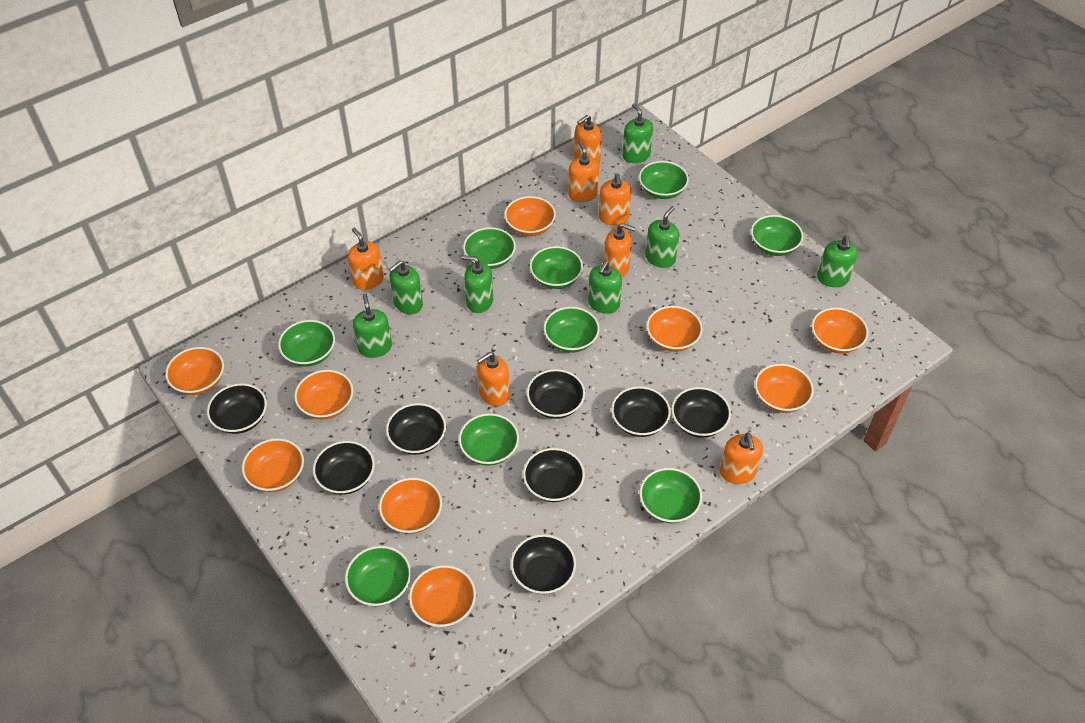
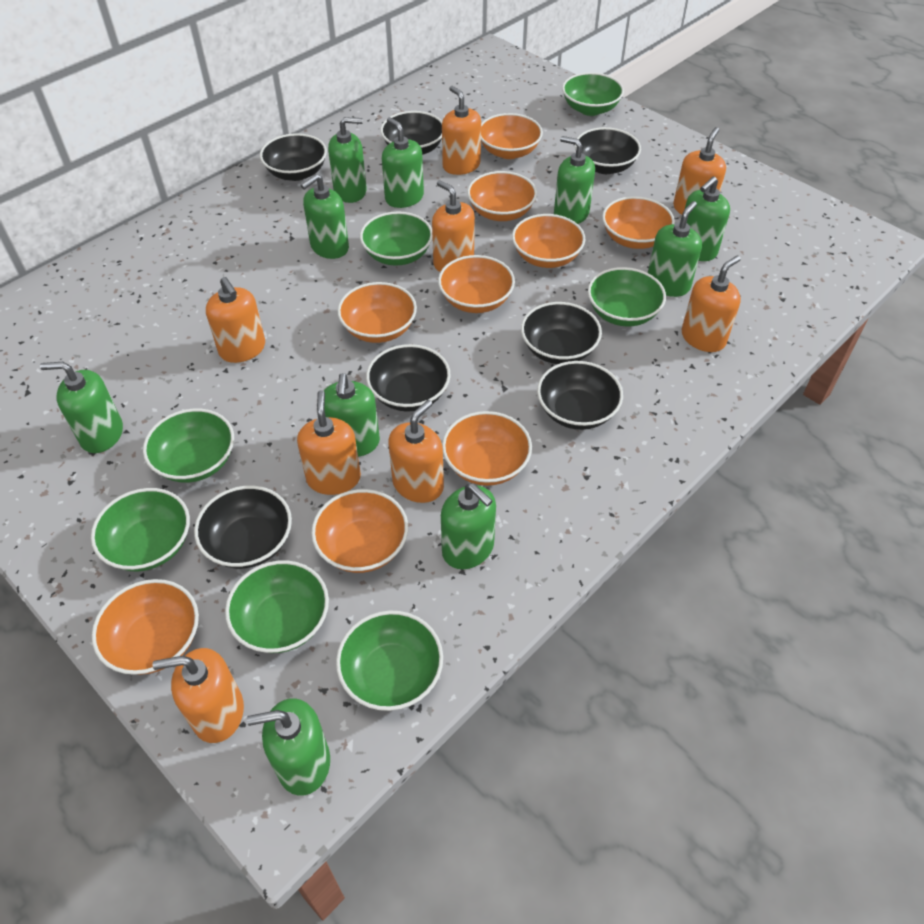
black bowl: [207,383,267,434] [313,441,375,495] [386,403,446,455] [511,534,576,594] [523,448,585,502] [527,369,585,419] [611,386,671,437] [671,387,731,438] = 8 -> [194,486,292,569] [260,133,327,181] [366,344,451,412] [380,111,443,155] [521,302,602,364] [537,361,623,430] [575,127,641,174] = 7
green bowl: [278,320,335,366] [345,546,411,606] [459,413,519,466] [463,227,516,269] [530,246,583,289] [544,307,599,353] [639,161,689,199] [639,468,702,523] [751,215,803,256] = 9 -> [91,488,190,571] [143,408,234,482] [225,560,329,653] [336,611,443,711] [360,212,432,266] [562,72,624,116] [588,267,666,327] = 7
green soap dispenser: [353,294,392,358] [389,260,423,314] [461,255,493,313] [588,261,622,314] [622,103,653,163] [645,206,679,268] [817,235,858,287] = 7 -> [40,362,123,453] [247,698,330,795] [301,174,349,259] [324,373,380,457] [328,117,367,203] [382,117,424,208] [441,483,496,569] [554,136,595,224] [648,201,702,297] [685,176,730,261] = 10
orange soap dispenser: [348,228,384,290] [477,352,510,406] [568,141,599,202] [574,115,602,163] [599,173,632,225] [604,223,635,277] [720,432,763,484] = 7 -> [153,648,244,743] [206,277,265,363] [297,390,361,495] [388,400,444,503] [432,180,475,272] [442,86,481,175] [673,127,726,214] [682,255,741,352] = 8

